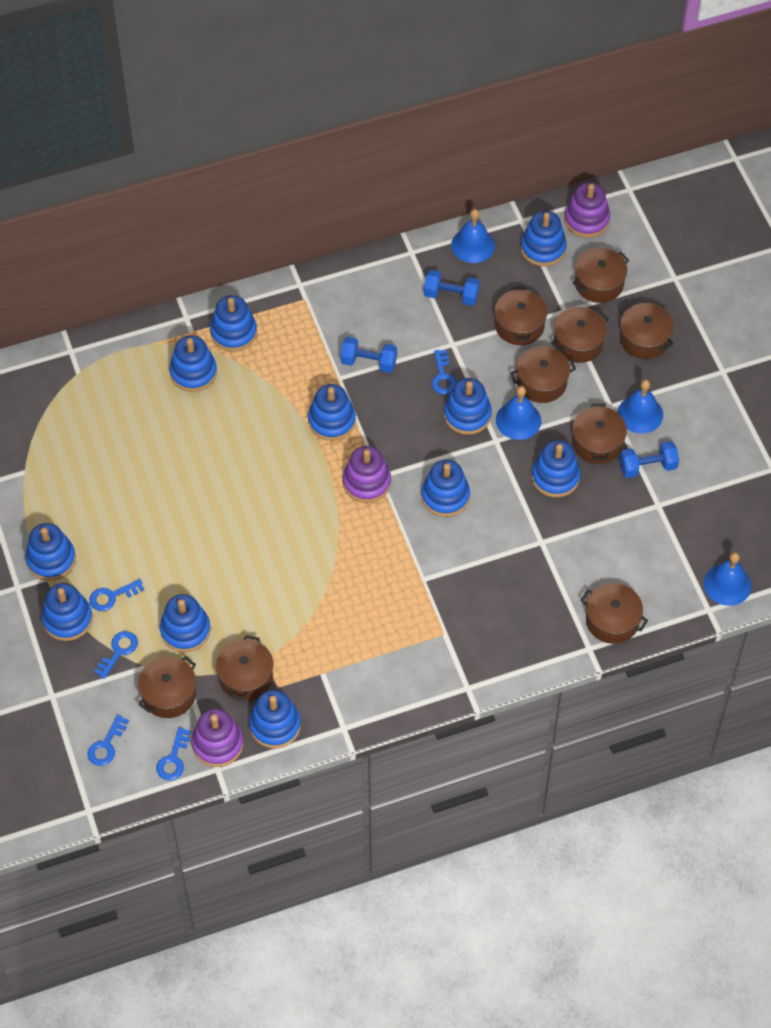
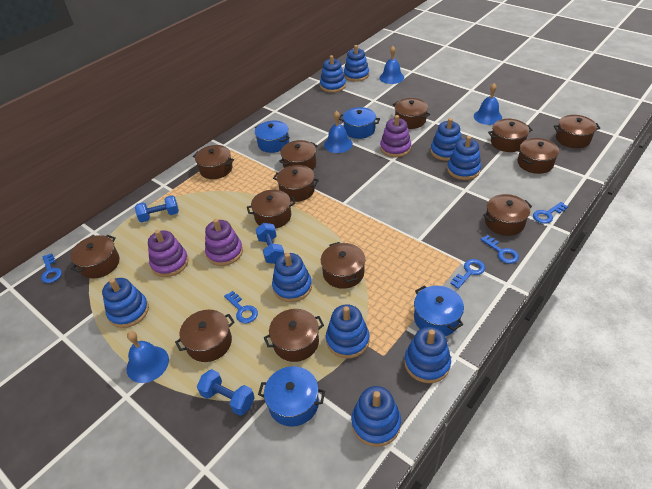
blue pot: none = 0 -> [255,120,290,153] [258,366,325,427] [339,107,380,139] [414,285,464,336] = 4
blue stacking toy: [25,523,76,581] [41,583,93,641] [160,594,211,652] [169,335,217,392] [210,295,257,352] [249,690,301,749] [308,384,356,441] [421,460,470,517] [444,378,492,435] [521,211,567,267] [532,440,581,497] = 11 -> [102,278,149,328] [272,253,312,302] [320,55,346,93] [326,305,370,359] [344,45,369,82] [351,386,401,447] [404,327,451,383] [430,118,462,161] [447,136,481,180] = 9
brown pot: [138,656,196,718] [216,635,274,701] [495,287,547,345] [510,346,576,403] [551,307,609,363] [572,248,629,303] [572,404,627,464] [581,583,648,644] [620,303,674,359] = 9 -> [71,235,119,279] [175,310,235,362] [193,145,234,179] [247,190,296,229] [264,309,324,362] [273,165,319,202] [279,140,317,170] [321,242,365,289] [393,98,430,129] [483,194,532,236] [488,119,532,152] [518,138,559,174] [554,115,600,148] = 13

